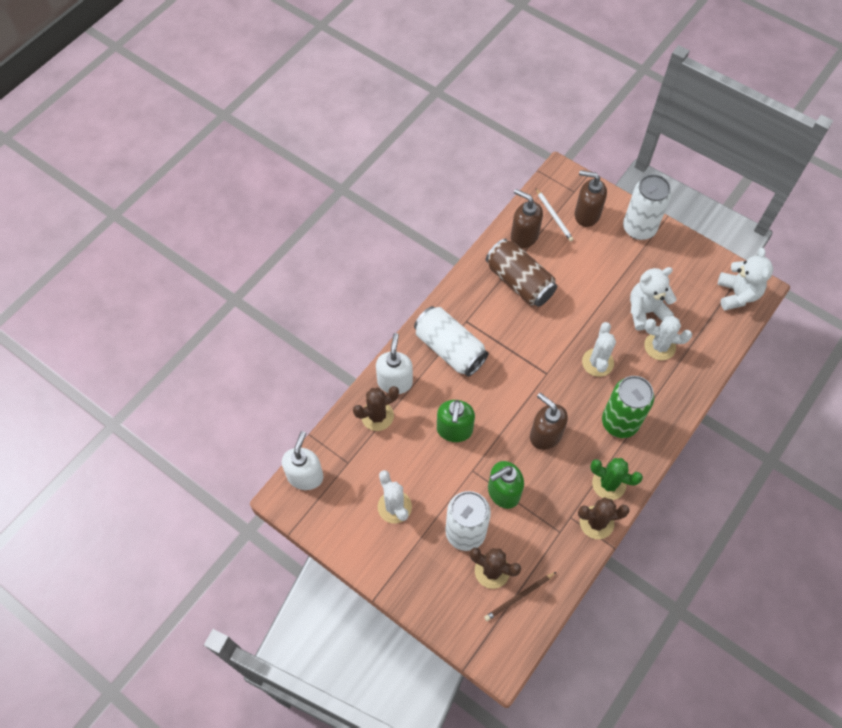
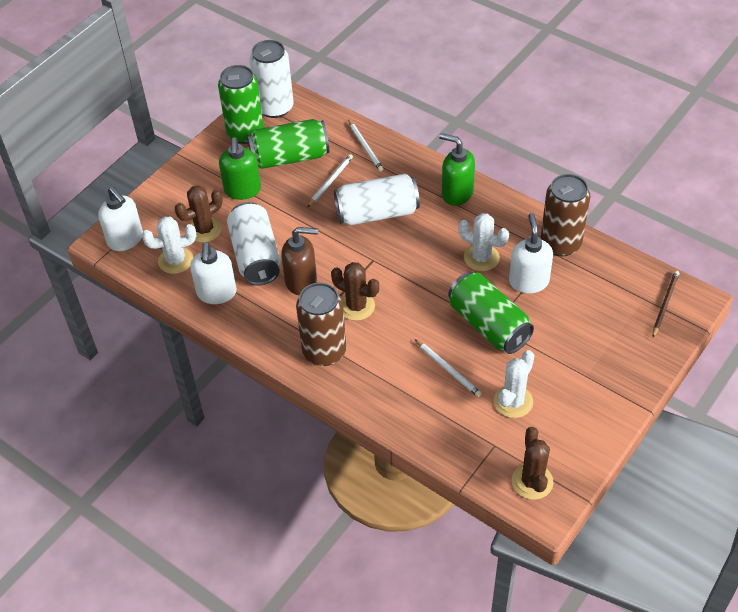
brown can: [486,239,557,307] = 1 -> [296,283,346,366] [541,174,590,256] = 2
brown soap dispenser: [511,189,543,248] [530,393,568,450] [575,170,607,227] = 3 -> [281,227,318,295] = 1
green cactus: [590,458,643,500] = 1 -> none = 0
green can: [602,376,655,438] = 1 -> [218,65,264,144] [247,119,329,169] [448,272,534,354] = 3
white pencil: [536,188,574,242] = 1 -> [308,154,353,207] [348,120,383,172] [415,339,482,397] = 3
white soap dispenser: [282,431,324,490] [376,333,413,394] = 2 -> [98,187,143,251] [190,242,237,304] [509,213,553,293] = 3
white teddy bear: [630,267,677,331] [718,248,773,310] = 2 -> none = 0

